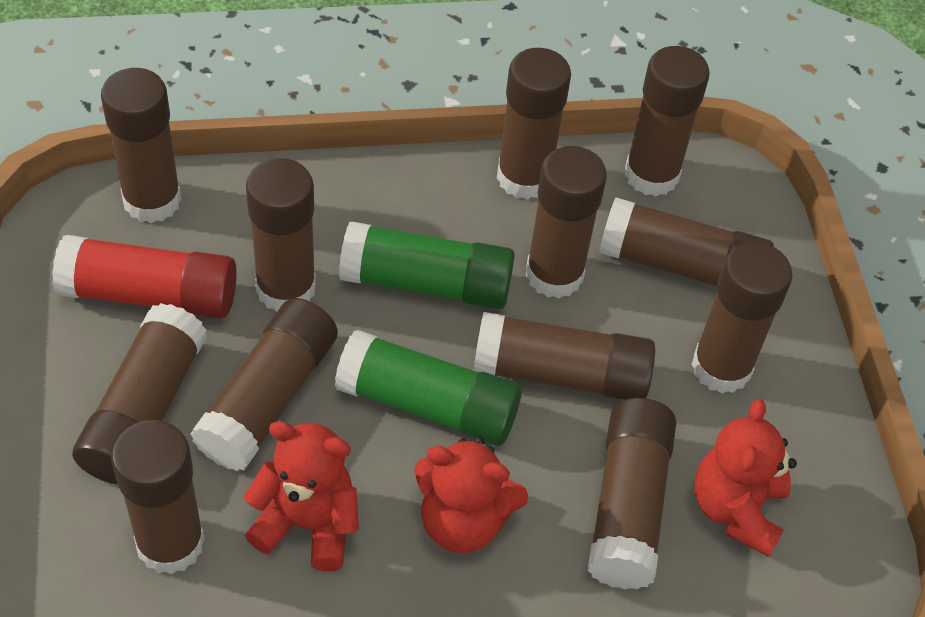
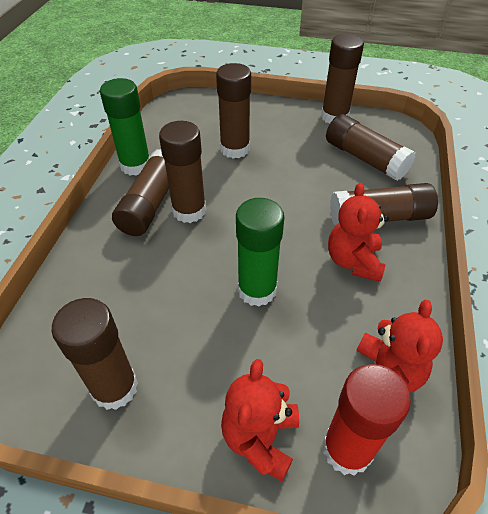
brown glue stick: [72,303,207,485] [101,68,182,223] [112,420,205,575] [191,298,337,471] [246,158,316,312] [474,312,655,400] [497,48,571,200] [526,146,607,298] [587,398,676,589] [599,197,774,286] [624,46,710,196] [691,242,793,393] = 12 -> [51,298,138,410] [112,149,169,236] [159,121,206,223] [216,63,251,159] [321,34,364,124] [326,114,415,181] [330,183,438,226] = 7

